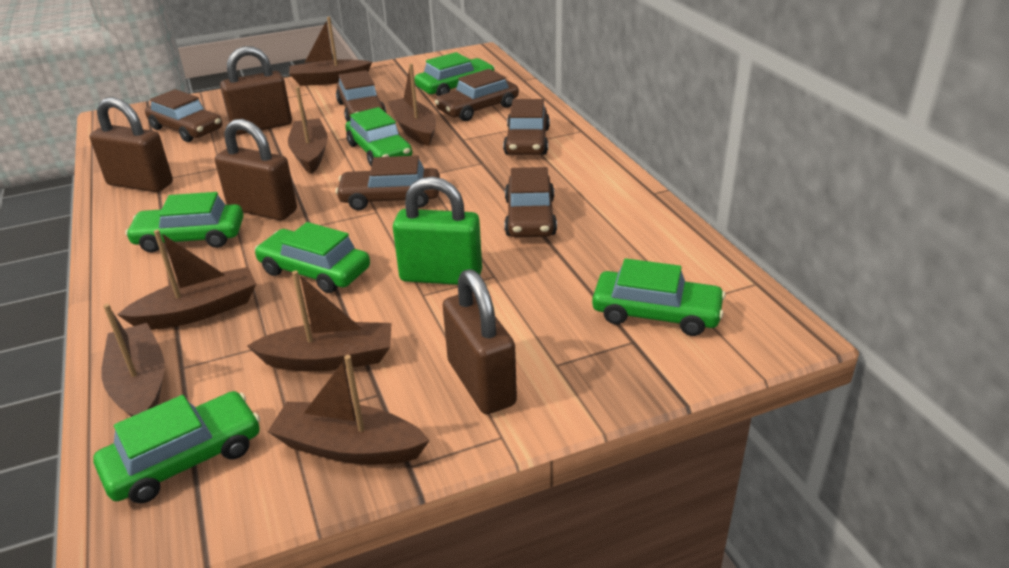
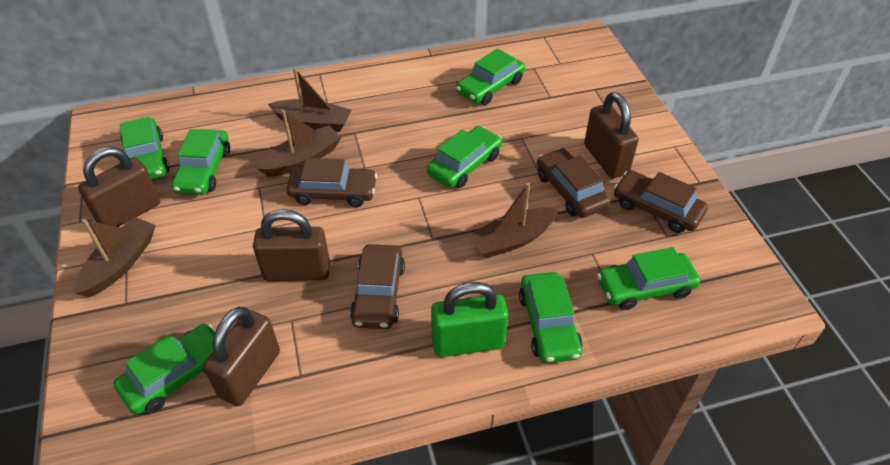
brown boat: [102,304,164,417] [117,230,256,330] [247,270,391,372] [268,355,430,465] [288,87,328,174] [289,17,372,86] [388,63,436,146] = 7 -> [74,217,156,297] [257,110,342,177] [268,68,351,132] [469,183,559,258] = 4
brown car: [145,89,222,142] [336,70,386,122] [336,155,440,211] [435,69,519,121] [503,99,550,155] [504,167,557,238] = 6 -> [286,158,377,207] [350,244,405,329] [537,148,610,218] [614,170,708,233] = 4
green car: [93,391,260,504] [125,192,243,253] [255,222,370,293] [345,107,412,167] [414,52,495,96] [592,258,726,336] = 6 -> [113,324,215,415] [120,117,170,180] [171,129,230,195] [427,126,502,188] [456,49,525,105] [519,272,582,363] [597,247,700,310] = 7

